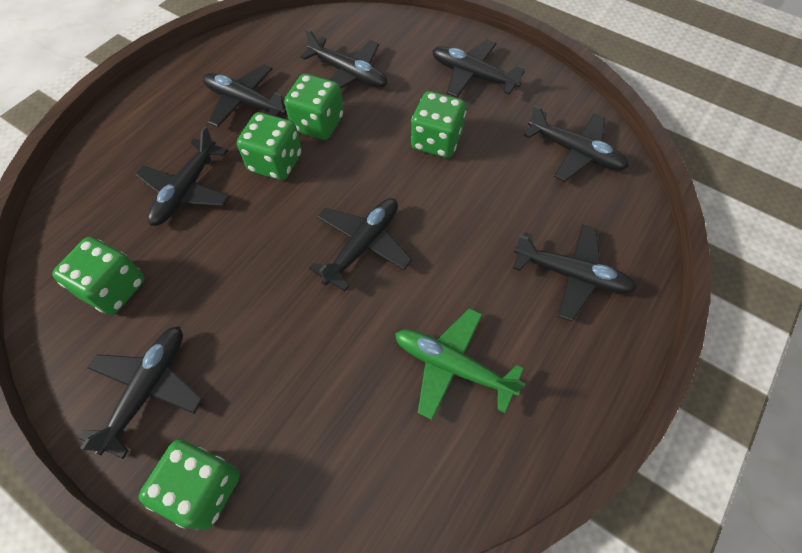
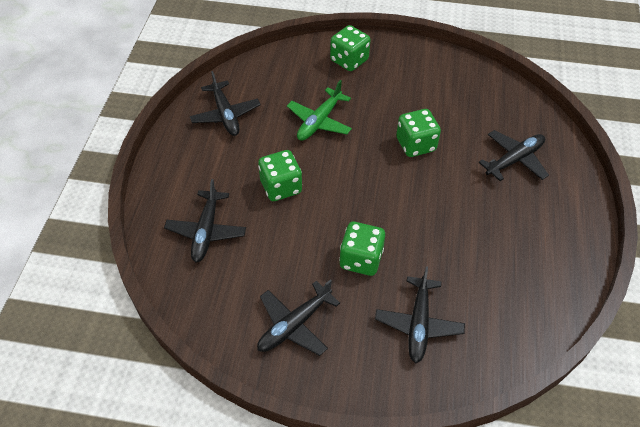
black plane: [78,326,203,459] [135,126,230,226] [203,64,287,127] [300,29,388,89] [309,198,412,292] [432,40,525,98] [513,224,637,321] [524,105,629,182] = 8 -> [164,179,246,262] [190,71,260,136] [257,280,340,356] [375,266,465,363] [478,130,549,181] = 5
green dice: [52,237,145,315] [139,440,240,530] [237,112,302,180] [284,74,343,140] [411,91,466,158] = 5 -> [258,150,302,201] [330,25,370,71] [339,222,385,276] [396,109,441,157] = 4

